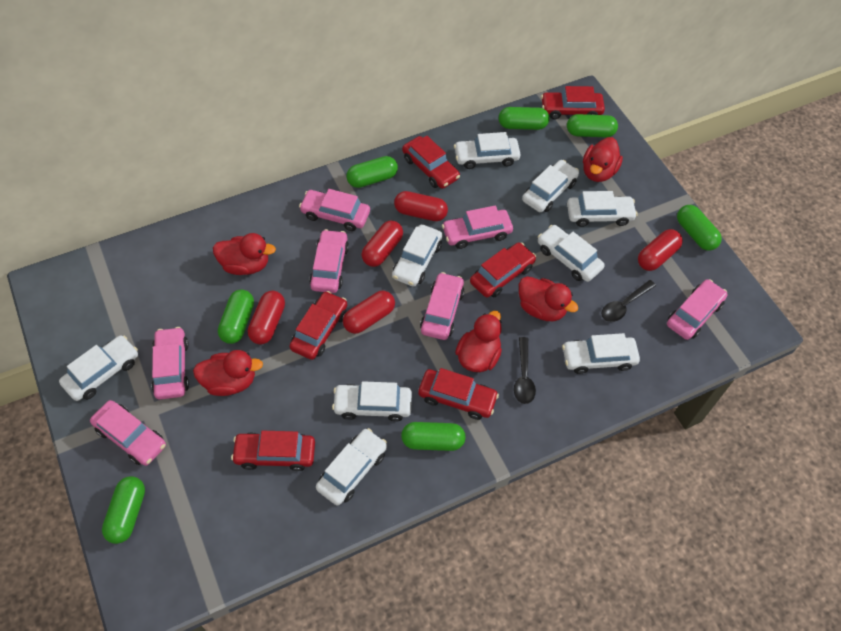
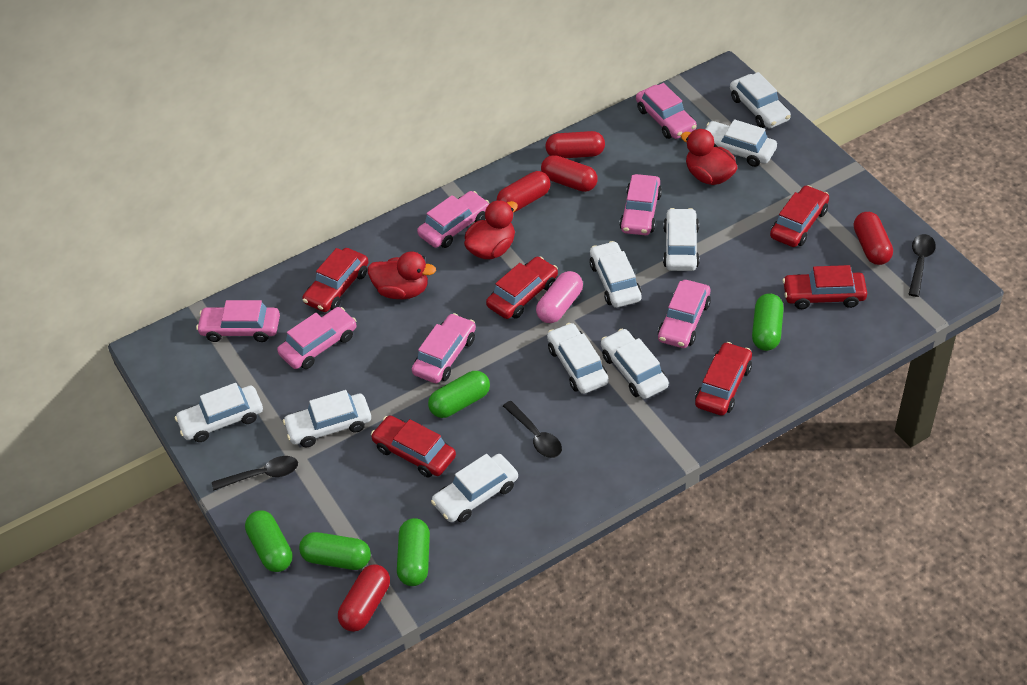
black spoon: [514,337,536,404] [601,280,656,322] = 2 -> [212,456,298,491] [503,401,562,458] [908,234,936,297] = 3
green capsule: [102,476,145,544] [218,289,254,344] [346,156,398,188] [401,422,466,451] [499,107,549,130] [567,114,618,137] [677,205,722,251] = 7 -> [245,510,292,572] [299,532,371,570] [397,518,430,586] [428,371,490,418] [752,293,784,351] = 5
pink capsule: none = 0 -> [536,271,583,323] = 1
red duck: [193,350,263,396] [213,233,276,275] [455,311,502,372] [519,276,578,321] [583,137,623,182] = 5 -> [368,252,436,299] [464,200,518,259] [681,129,738,185] = 3

